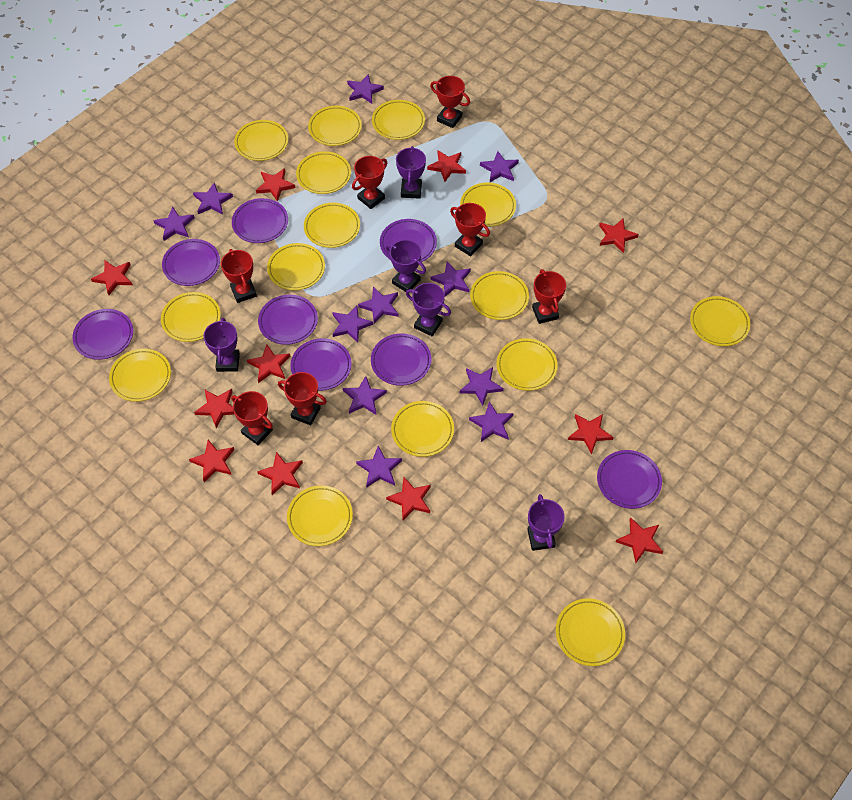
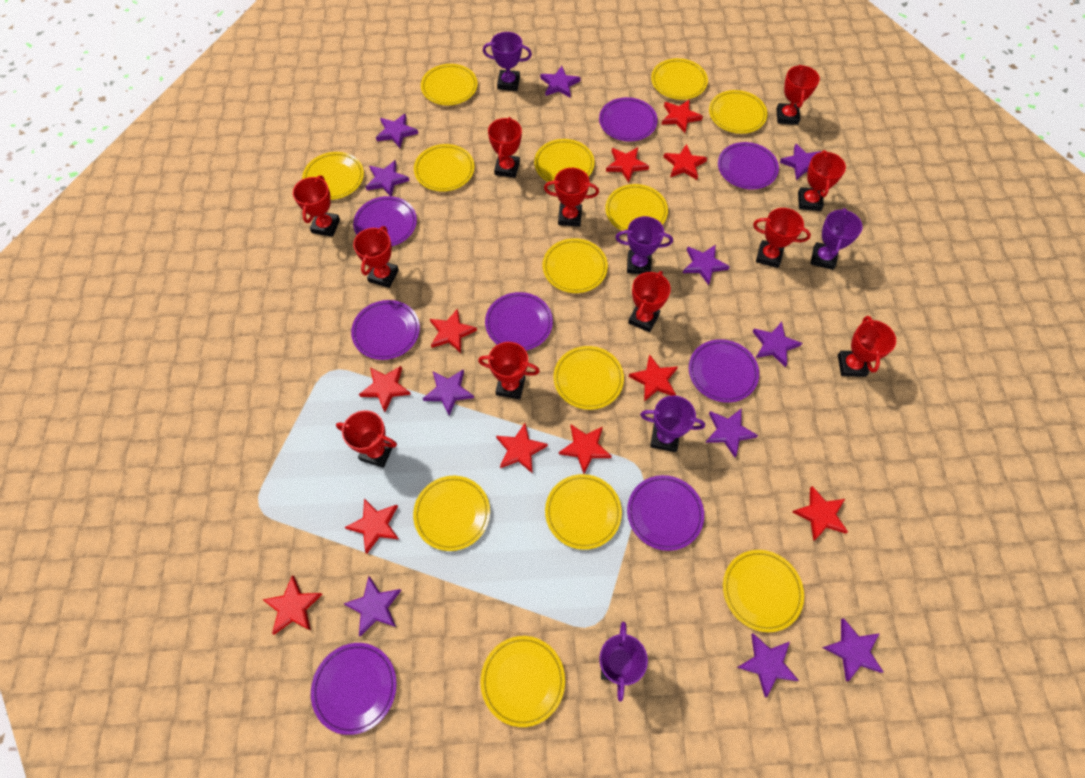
red trophy: [221,249,257,303] [231,391,273,445] [278,372,327,425] [352,156,387,209] [430,76,470,128] [450,203,490,256] [532,269,566,324] = 7 -> [293,175,340,237] [336,410,397,468] [353,226,399,288] [478,342,540,400] [488,117,522,178] [544,168,599,227] [628,271,671,332] [753,208,811,268] [776,65,820,125] [798,150,846,211] [838,316,896,377] = 11
yellow plate: [109,349,171,402] [161,292,221,342] [234,120,288,161] [267,243,325,290] [287,486,353,546] [296,151,351,194] [304,203,360,248] [308,106,362,146] [372,100,425,140] [391,401,454,457] [460,182,516,227] [470,271,529,320] [496,338,558,391] [556,598,625,666] [690,296,750,346] = 15 -> [302,152,364,200] [413,476,490,551] [414,144,474,192] [421,64,478,105] [480,636,565,727] [534,139,595,185] [543,238,608,293] [545,474,622,550] [554,346,624,410] [605,184,668,231] [651,58,708,100] [709,90,767,134] [723,550,804,632] = 13

